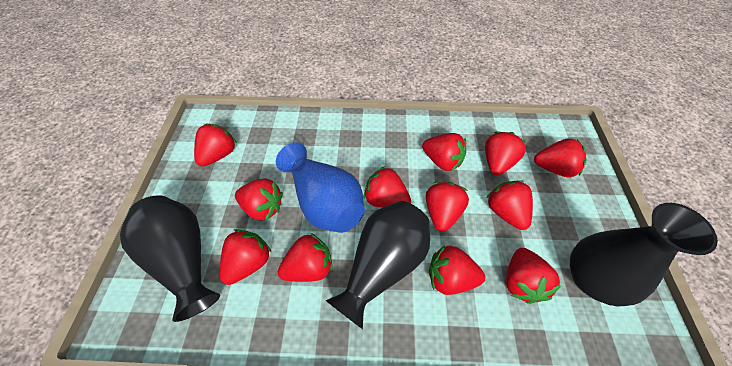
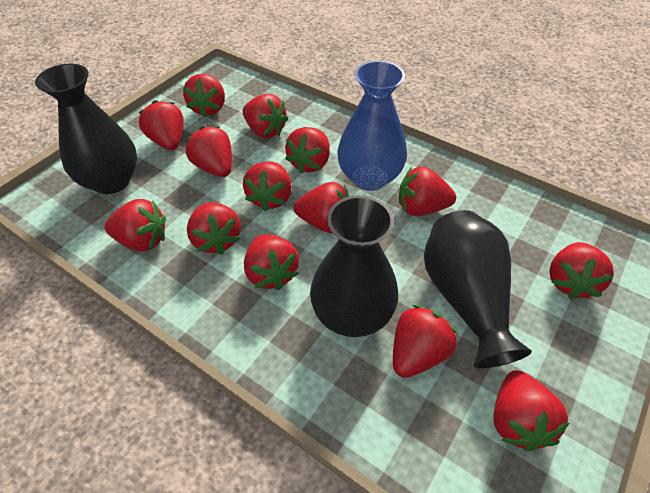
red strawberry: [194,124,237,167] [220,229,271,285] [235,178,283,221] [278,233,333,282] [364,166,411,208] [422,133,466,171] [426,182,469,232] [429,245,485,295] [485,132,526,175] [486,180,533,230] [506,248,561,304] [534,138,586,177] = 12 -> [104,199,166,252] [138,100,184,150] [183,74,225,117] [185,126,232,177] [187,202,241,255] [243,94,289,138] [243,161,292,211] [244,234,299,290] [285,127,330,173] [293,182,349,233] [393,305,458,378] [399,167,456,216] [493,370,570,451] [549,242,614,299] = 14

